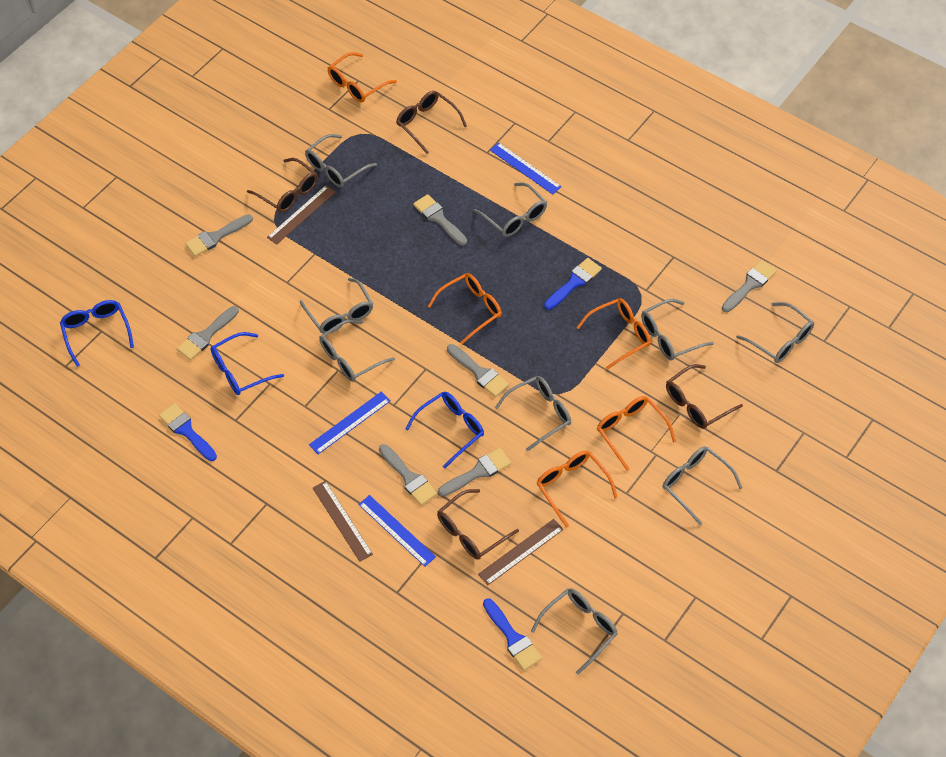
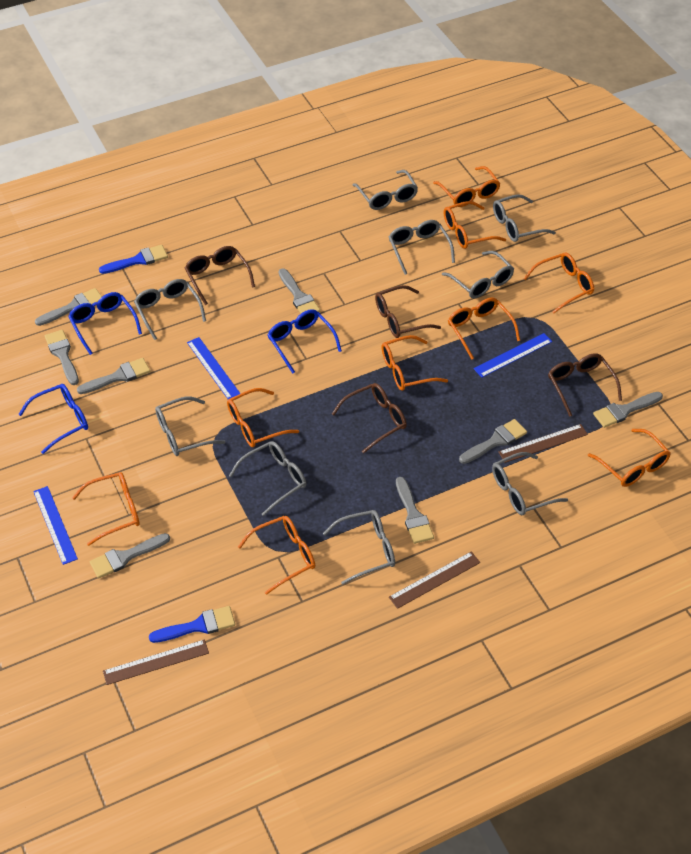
blue brush: [159,403,217,461] [483,598,542,670] [544,258,602,310] = 3 -> [99,245,168,274] [149,606,235,643] = 2
grey brush: [177,306,239,360] [185,214,253,257] [379,444,437,505] [413,194,467,246] [438,448,511,496] [447,344,509,397] [722,260,777,312] = 7 -> [35,288,102,326] [45,330,79,385] [77,358,150,394] [90,533,170,578] [279,268,320,313] [396,477,434,544] [459,419,527,464] [593,392,663,428] = 8
orange glasses: [328,52,397,102] [428,273,502,344] [537,451,618,528] [577,298,651,370] [597,396,676,471] = 5 -> [72,472,140,546] [227,388,299,447] [238,516,315,595] [382,335,448,391] [433,166,500,207] [444,201,506,249] [448,298,520,360] [524,253,594,314] [588,429,671,487] = 9

